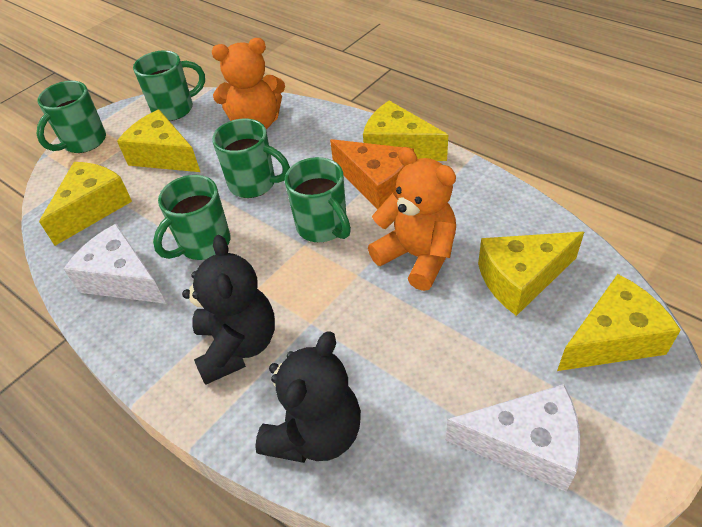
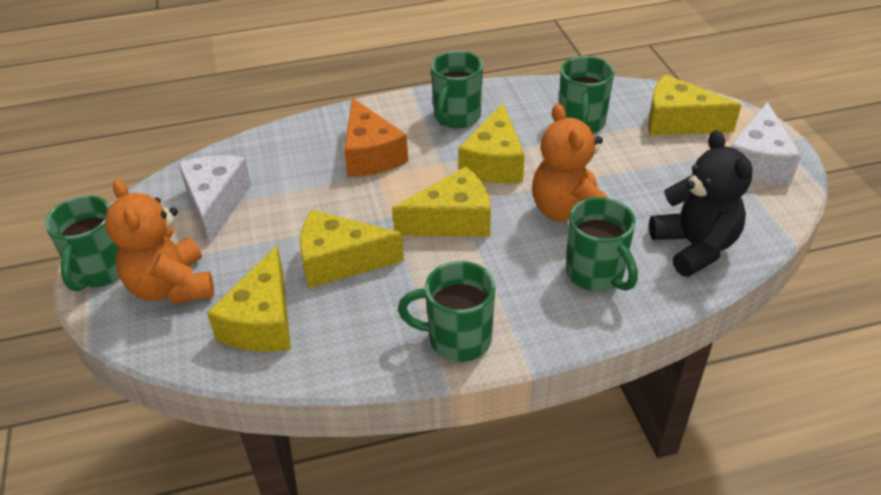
black teddy bear: [182,235,275,385] [255,331,361,463] = 2 -> [649,130,753,277] = 1

